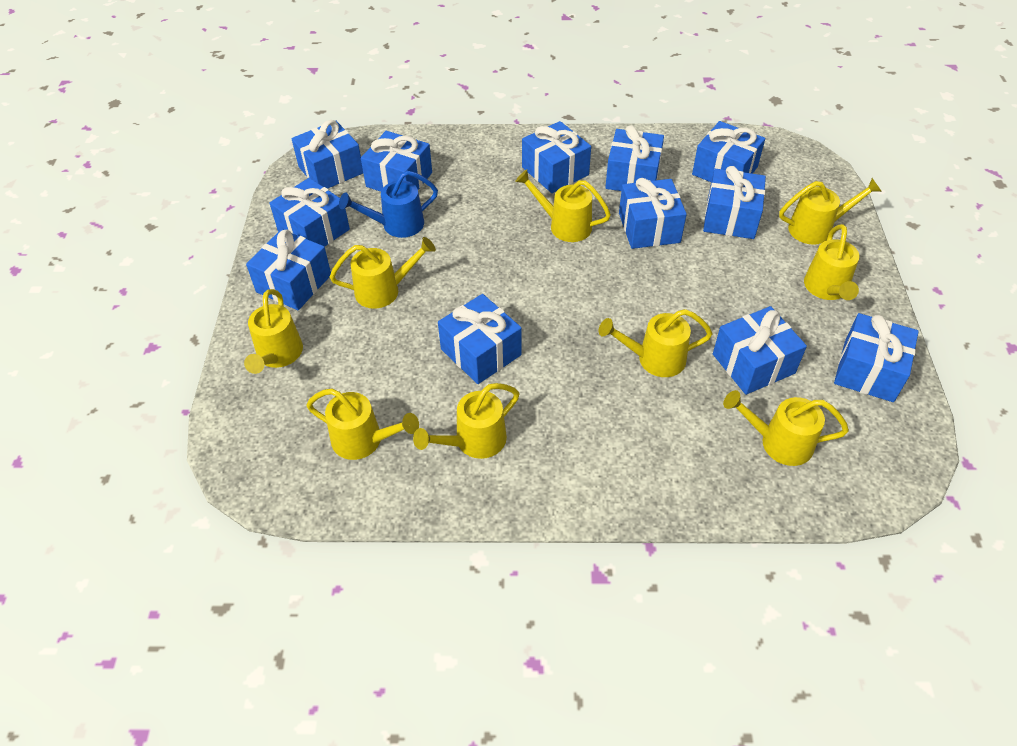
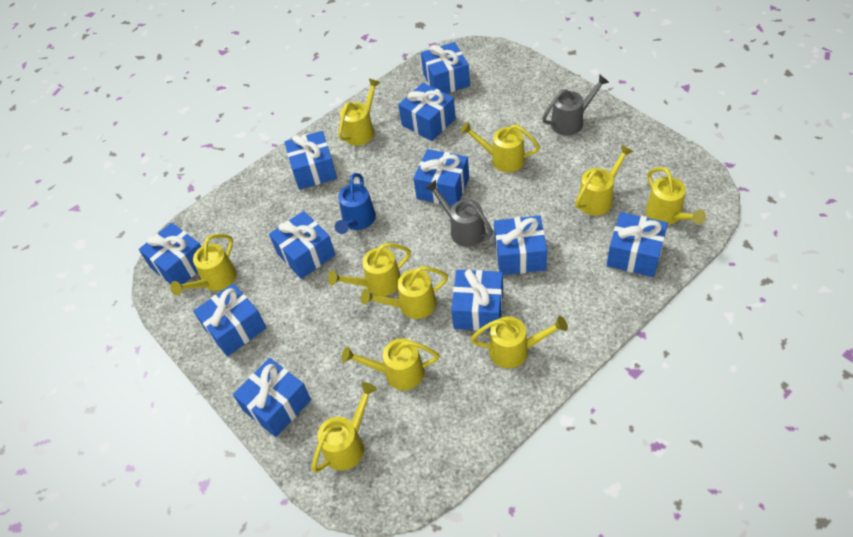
blue gift: [246,229,331,310] [269,178,350,247] [291,120,363,189] [361,131,432,192] [438,294,522,384] [522,121,591,193] [605,125,664,191] [619,178,687,249] [692,121,765,182] [703,166,766,239] [713,306,807,395] [834,313,919,402] = 12 -> [139,222,201,284] [193,283,266,356] [233,358,311,437] [269,211,335,279] [285,131,337,190] [398,83,456,141] [413,149,469,206] [421,42,470,94] [451,269,503,331] [494,215,547,275] [607,212,668,277] = 11
grey watering can: none = 0 -> [425,180,493,247] [542,74,609,135] = 2
yellow watering can: [244,289,303,374] [306,388,419,460] [330,237,436,309] [413,383,519,459] [515,169,611,242] [598,309,713,377] [723,390,849,466] [779,178,882,245] [804,224,859,300] = 9 -> [170,234,237,296] [312,382,377,473] [328,243,411,296] [338,79,381,146] [342,338,440,390] [361,266,448,319] [460,122,540,173] [470,316,568,368] [575,145,633,216] [646,167,706,225] = 10

